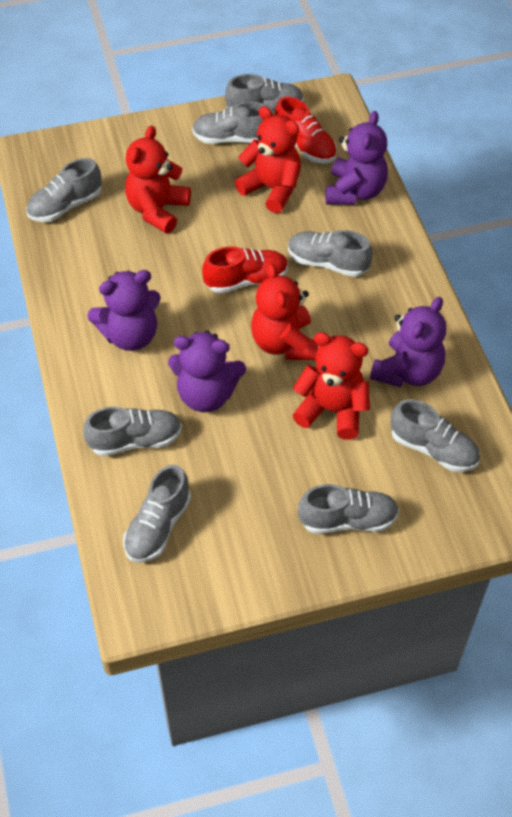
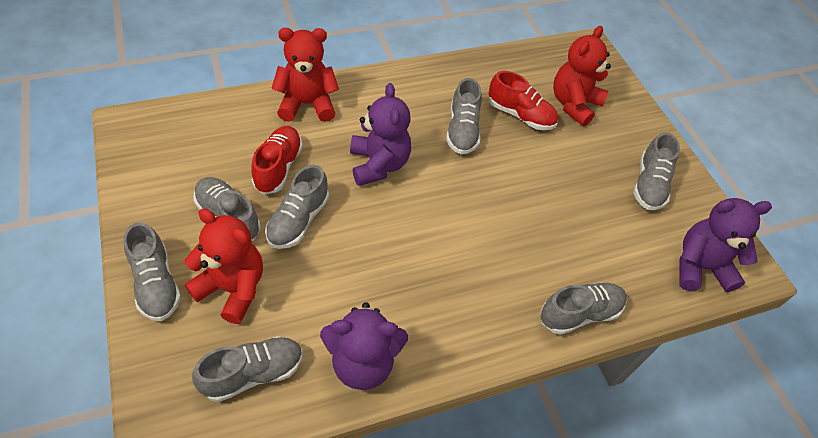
grey shoe: [26,158,101,222] [83,407,182,456] [123,465,191,563] [192,102,269,144] [225,74,304,113] [288,230,373,277] [298,484,399,534] [391,399,480,472] = 8 -> [123,222,181,321] [192,336,303,402] [194,177,260,241] [265,165,329,249] [446,78,482,154] [541,282,627,335] [633,132,680,210] = 7
purple teddy bear: [87,270,161,351] [168,330,246,412] [325,111,388,205] [370,297,446,387] = 4 -> [320,302,408,390] [350,83,411,186] [679,198,772,292] = 3
red teddy bear: [125,125,191,234] [235,106,301,213] [251,263,318,360] [292,332,370,440] = 4 -> [185,208,263,324] [271,28,339,122] [553,26,611,126] = 3

